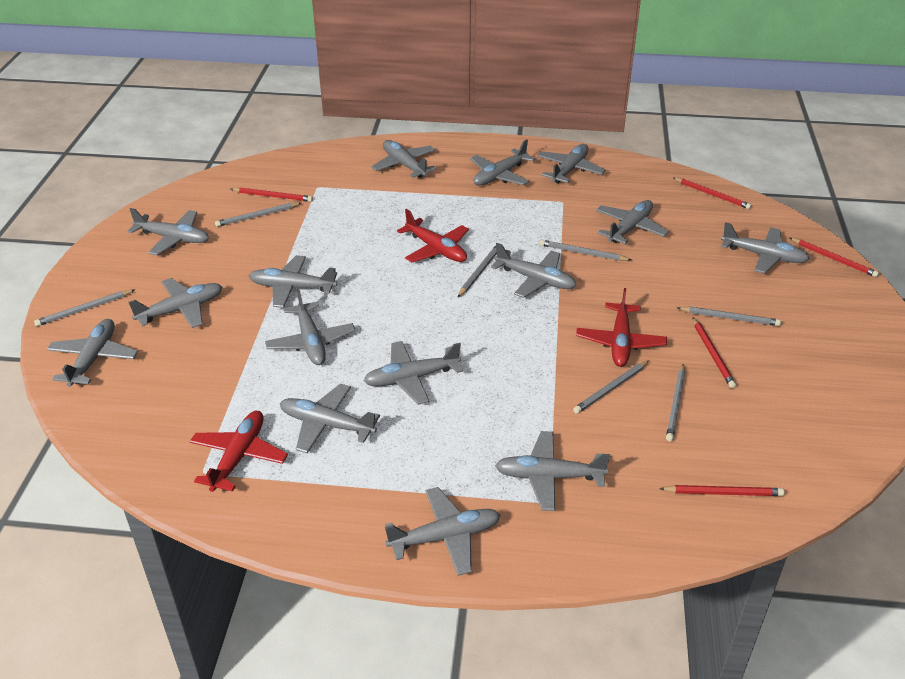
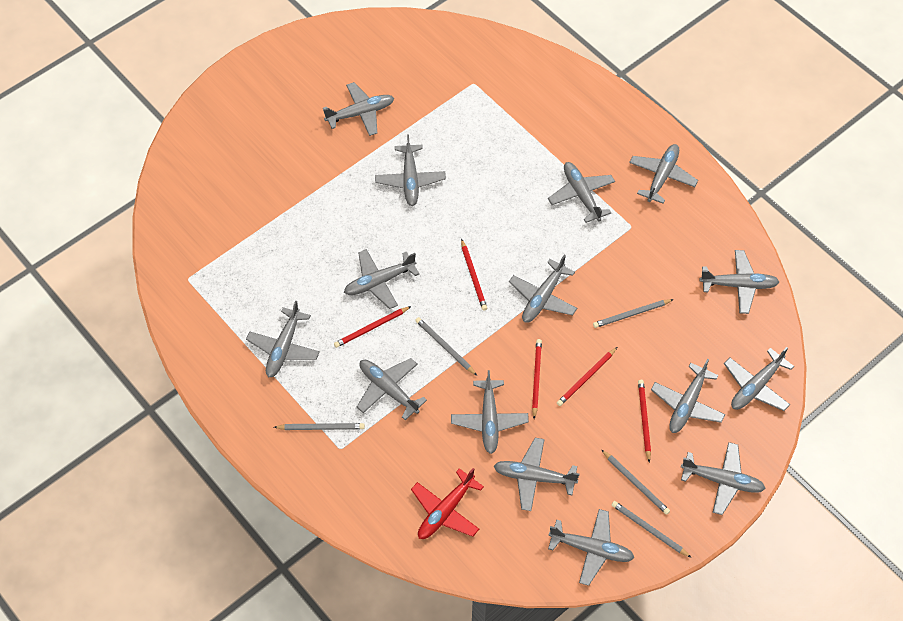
grey pencil: [34,290,135,326] [215,202,301,227] [458,246,497,297] [539,240,631,261] [573,360,649,414] [666,364,685,441] [677,307,781,326] = 7 -> [274,423,365,430] [415,317,477,376] [593,299,674,328] [602,450,670,515] [612,501,692,558] = 5
red plane: [189,411,288,492] [397,209,469,262] [576,288,667,367] = 3 -> [411,468,484,539] = 1

